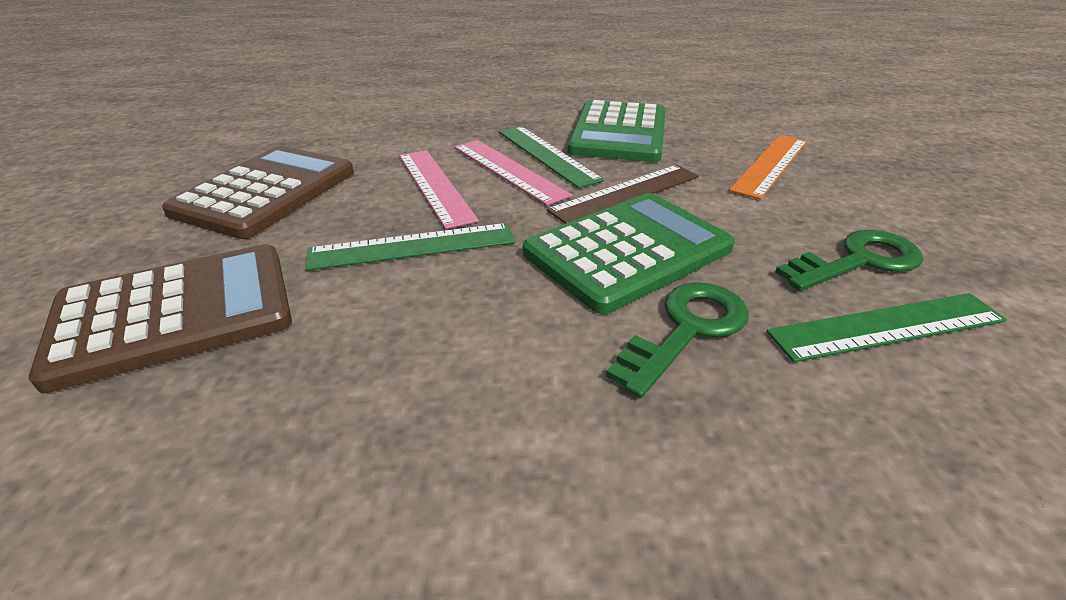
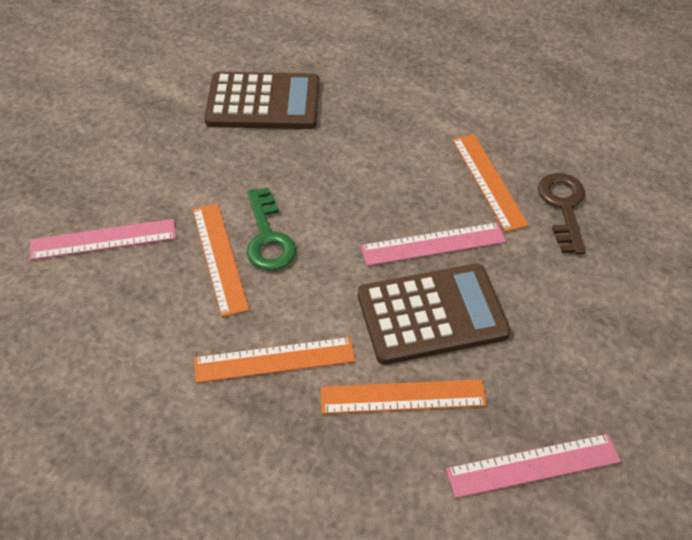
brown key: none = 0 -> [538,173,586,254] = 1
brown ruler: [547,165,699,224] = 1 -> none = 0
green calculator: [523,193,735,314] [567,100,666,162] = 2 -> none = 0
green key: [606,282,749,398] [775,230,923,291] = 2 -> [247,187,296,271] = 1
green ruler: [305,223,515,271] [499,126,604,188] [766,293,1007,362] = 3 -> none = 0
orange ruler: [729,135,807,200] = 1 -> [193,203,249,317] [194,337,355,383] [321,379,487,414] [452,134,529,232] = 4
pink ruler: [399,150,479,229] [454,140,572,206] = 2 -> [30,219,176,260] [361,223,506,266] [446,434,621,498] = 3

